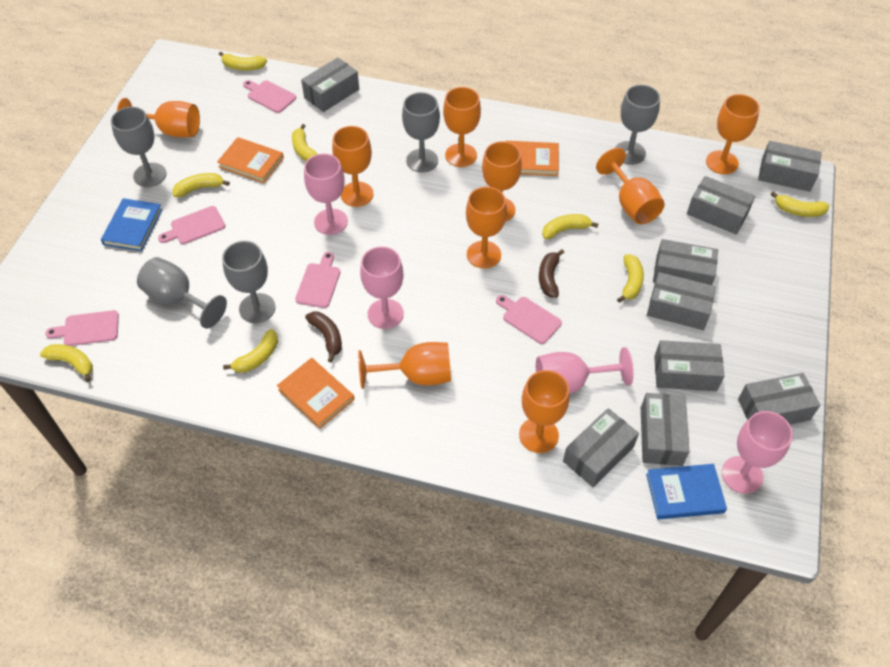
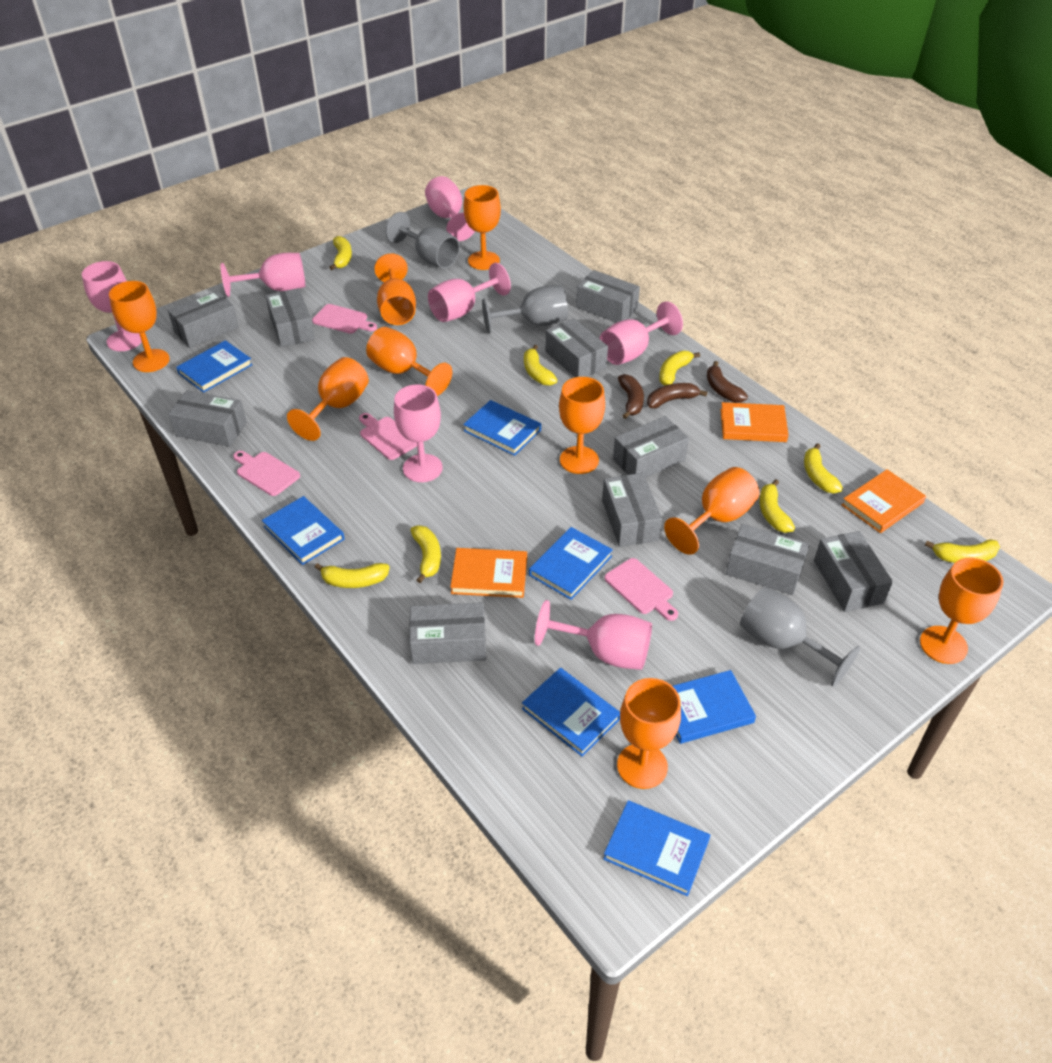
blue book: [101,198,163,251] [646,464,727,519] = 2 -> [176,340,252,393] [262,496,345,565] [463,400,541,456] [522,668,620,757] [529,527,613,600] [603,800,710,896] [673,670,756,744] = 7
brown banana: [305,312,342,363] [539,249,564,298] = 2 -> [618,374,644,419] [647,383,707,408] [707,361,748,403] = 3
grey box: [301,57,359,112] [563,408,639,487] [641,393,690,466] [647,272,716,330] [653,239,718,285] [654,340,725,391] [687,176,755,235] [738,373,820,424] [758,141,822,192] = 9 -> [168,290,239,348] [168,390,247,447] [266,288,315,347] [409,602,486,664] [546,318,608,377] [576,270,640,323] [602,473,662,547] [613,416,689,478] [726,524,809,595] [814,531,893,612] = 10
grey goblet: [111,107,167,187] [137,257,227,329] [222,241,276,323] [402,92,440,173] [615,85,660,165] = 5 -> [386,212,460,268] [482,285,568,334] [740,587,860,687] = 3
pink cutting board: [45,310,119,346] [158,206,225,244] [243,80,296,113] [295,252,340,308] [496,295,562,344] = 5 -> [233,451,300,496] [312,304,377,334] [359,413,417,460] [604,558,678,621] = 4
pink goblet: [304,154,348,235] [360,246,404,329] [536,347,634,394] [722,411,793,494] = 4 -> [82,261,142,351] [221,253,305,297] [394,384,443,482] [425,176,475,241] [428,263,511,322] [535,600,652,670] [600,301,683,365] = 7

